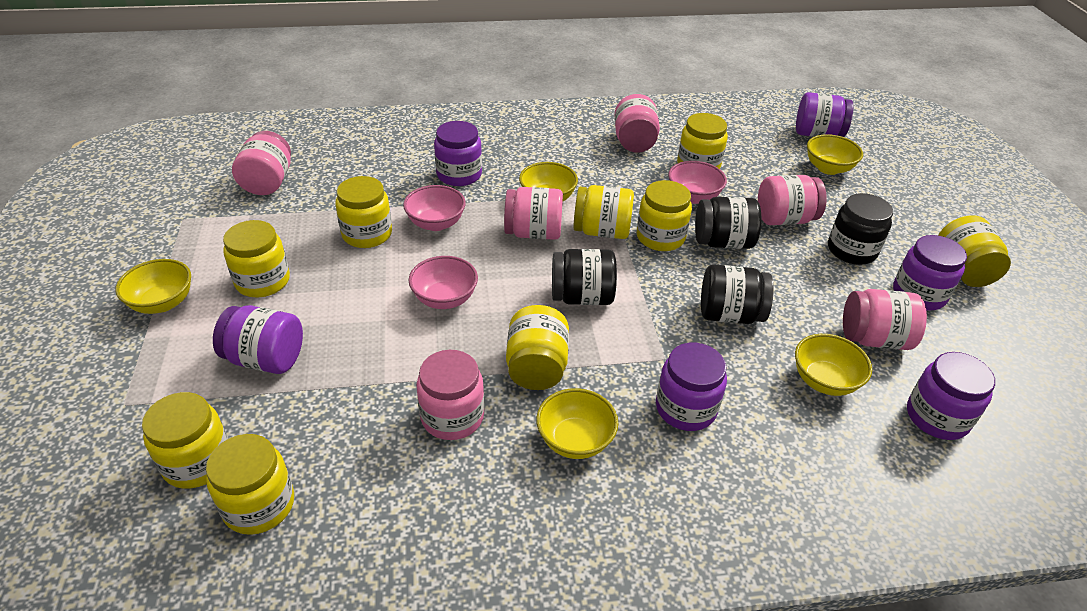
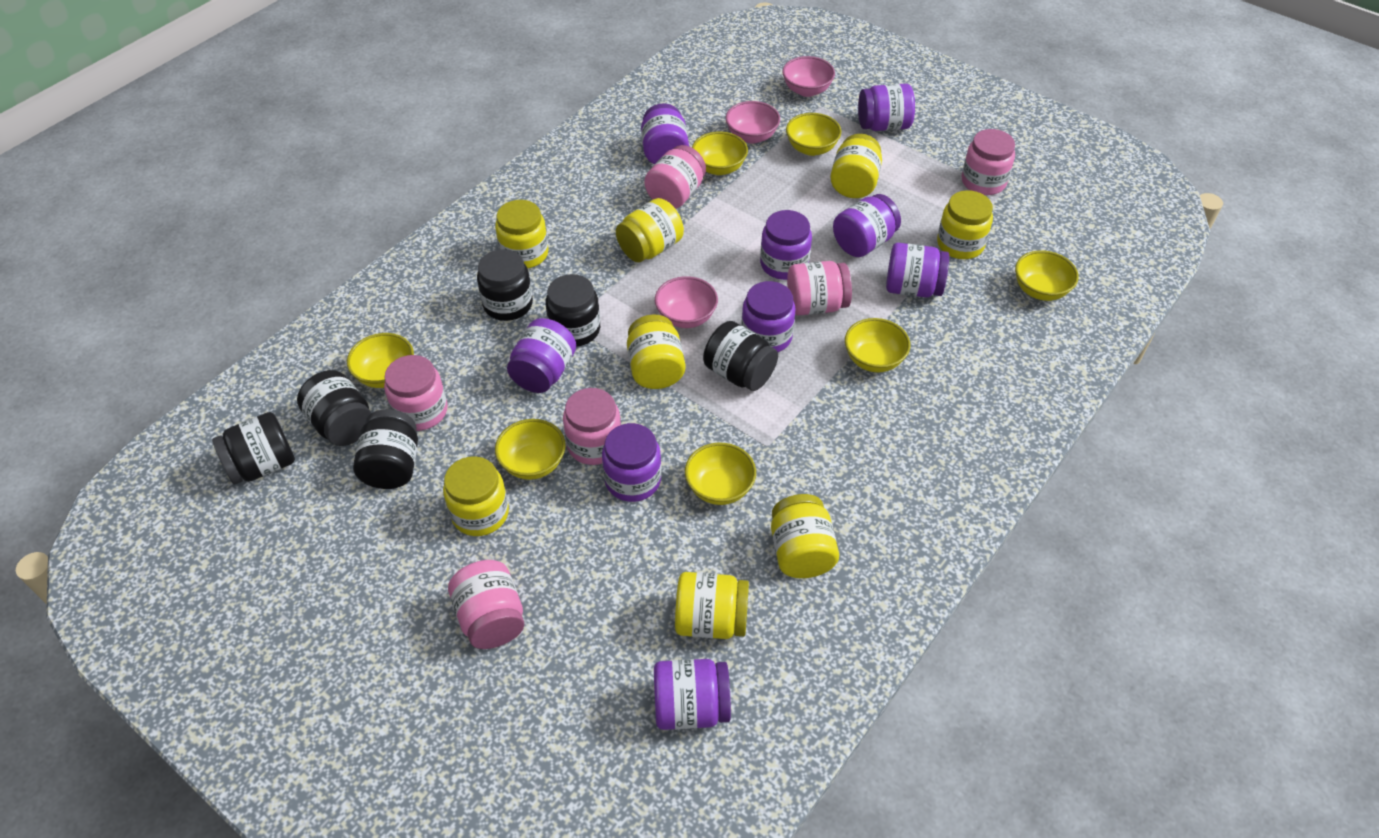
black jar: [552,249,617,305] [695,197,761,249] [701,264,774,324] [828,193,893,265] = 4 -> [212,412,295,485] [297,370,371,446] [353,409,418,489] [477,249,533,321] [546,274,600,347] [703,321,778,391] = 6
purple jar: [213,305,303,374] [434,121,482,186] [656,343,727,431] [796,92,853,137] [893,235,967,311] [907,352,995,440] = 6 -> [507,318,576,393] [602,423,661,502] [641,103,689,164] [654,659,731,730] [741,281,796,352] [760,210,812,280] [833,194,901,257] [858,84,915,131] [886,243,949,298] = 9
yellow bowl: [115,259,191,314] [519,162,578,201] [536,388,618,459] [795,334,872,396] [807,134,863,175] = 5 -> [347,333,414,388] [495,419,566,480] [685,443,756,505] [692,131,748,175] [786,113,841,156] [845,318,910,372] [1015,250,1079,301] = 7
yellow jar: [142,392,228,489] [206,434,294,535] [223,220,290,297] [336,176,392,248] [506,305,569,390] [574,185,634,239] [637,180,692,251] [677,113,728,169] [939,215,1011,287] = 9 -> [443,456,509,536] [495,200,549,269] [616,198,684,262] [627,315,685,389] [675,572,749,639] [771,494,839,578] [830,134,882,198] [937,190,993,259] = 8

